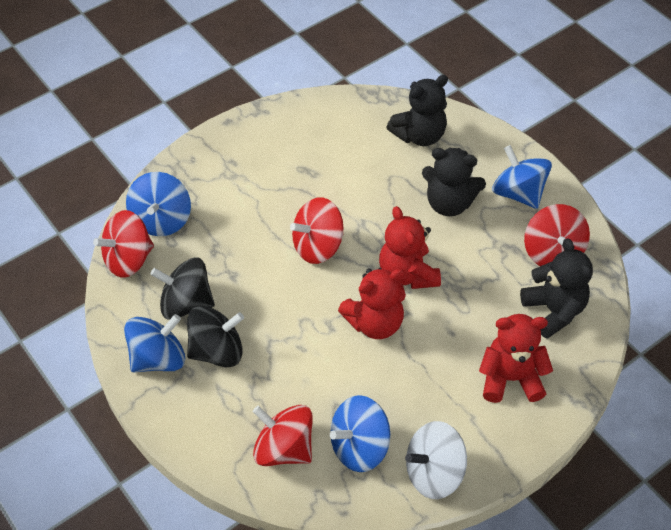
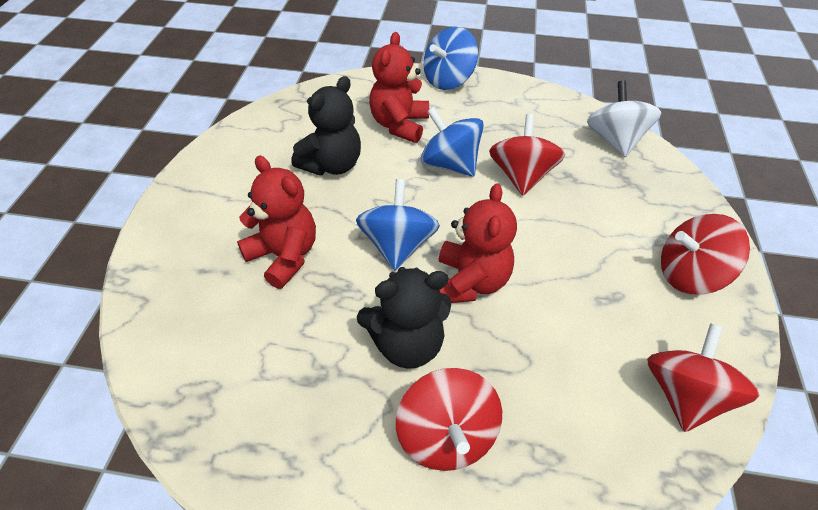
black spinning top: [150,258,215,320] [187,306,244,367] = 2 -> none = 0
black teddy bear: [386,75,448,146] [422,148,486,216] [520,238,593,339] = 3 -> [291,76,361,175] [357,267,451,369] = 2
blue spinning top: [124,314,185,372] [126,172,191,236] [330,395,390,472] [492,145,552,209] = 4 -> [356,179,440,270] [421,107,484,177] [423,27,478,90] = 3

